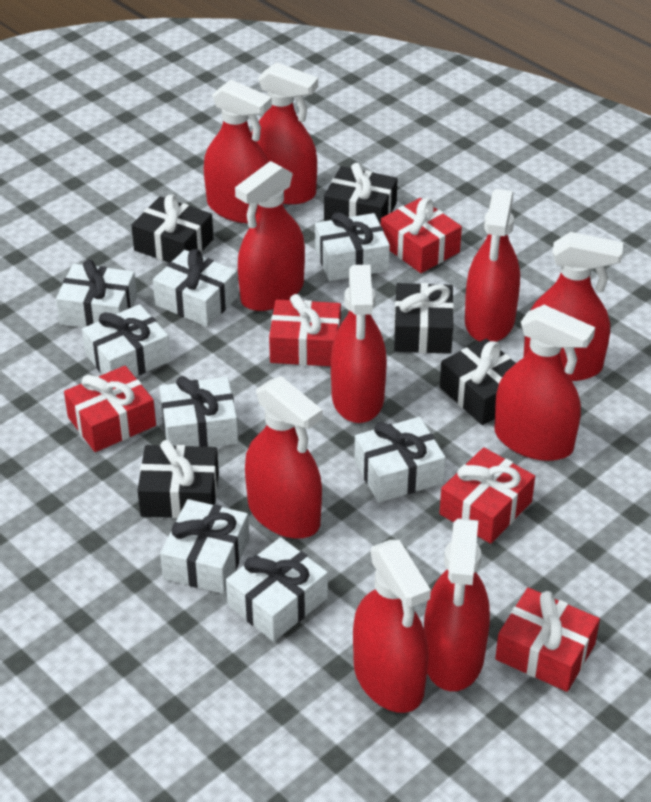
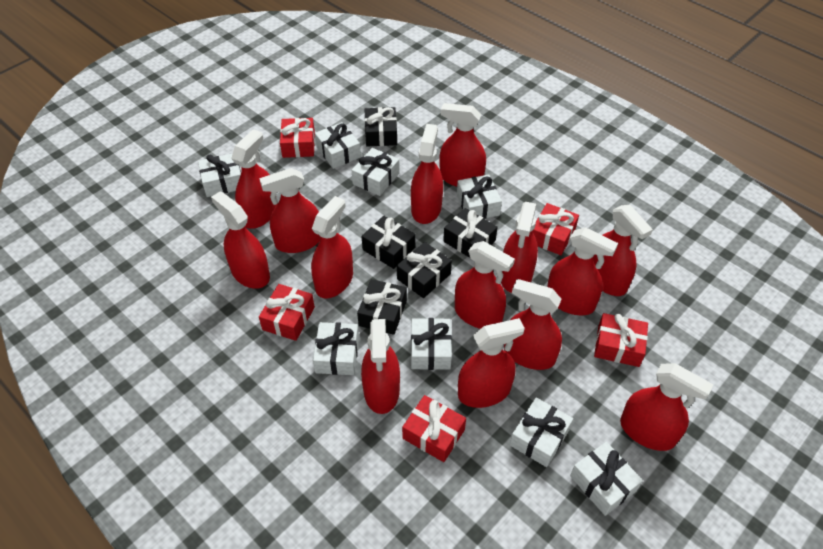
red spray bottle: [204,80,272,223] [235,161,305,311] [245,376,322,538] [251,62,318,204] [331,265,387,423] [353,540,431,713] [424,519,490,691] [465,189,520,342] [494,305,595,461] [524,232,623,381] = 10 -> [211,191,270,289] [231,129,277,229] [259,168,321,253] [311,196,353,298] [361,319,400,414] [411,124,443,224] [439,103,486,187] [455,241,515,329] [458,318,525,408] [501,202,538,293] [504,279,562,370] [547,227,618,315] [593,205,653,296] [620,363,713,451] = 14

